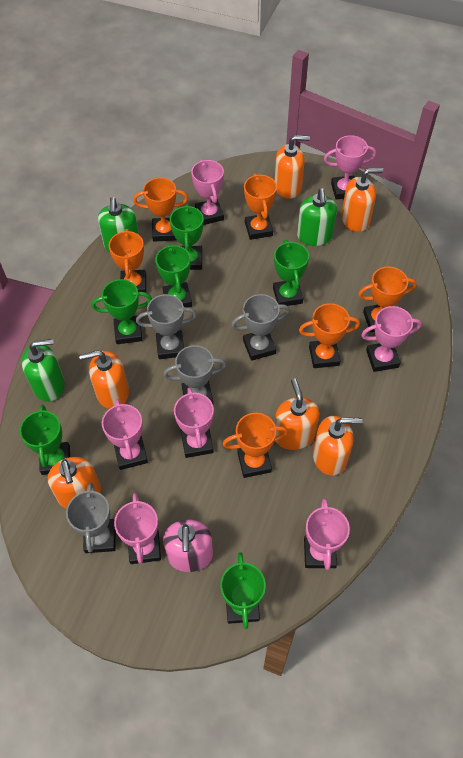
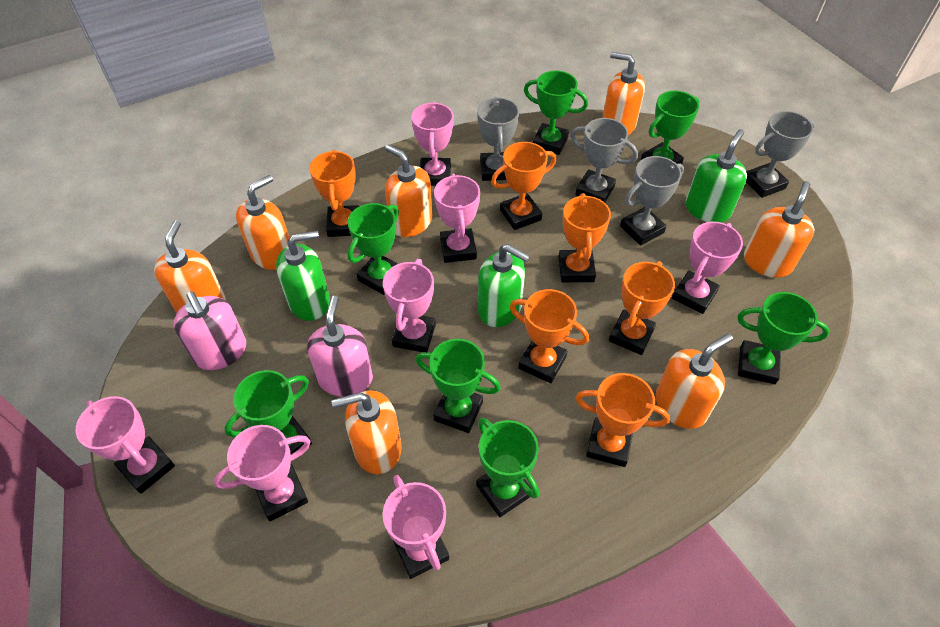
green trophy: [20,405,70,475] [92,279,152,344] [155,243,192,307] [170,204,204,270] [220,552,266,629] [273,240,309,306] = 6 -> [224,370,312,454] [347,203,399,295] [416,339,501,433] [476,418,539,517] [524,71,588,155] [641,91,699,164] [737,292,830,384] = 7
orange soap dispenser: [48,457,101,509] [79,350,129,409] [274,135,310,199] [275,379,320,450] [313,416,363,476] [341,168,383,232] = 6 -> [154,221,226,312] [236,175,290,270] [332,390,402,474] [385,145,432,237] [602,52,645,135] [655,334,733,429] [744,181,815,278] = 7
pink soap dispenser: [163,519,213,572] = 1 -> [173,291,246,370] [307,296,373,397] = 2

